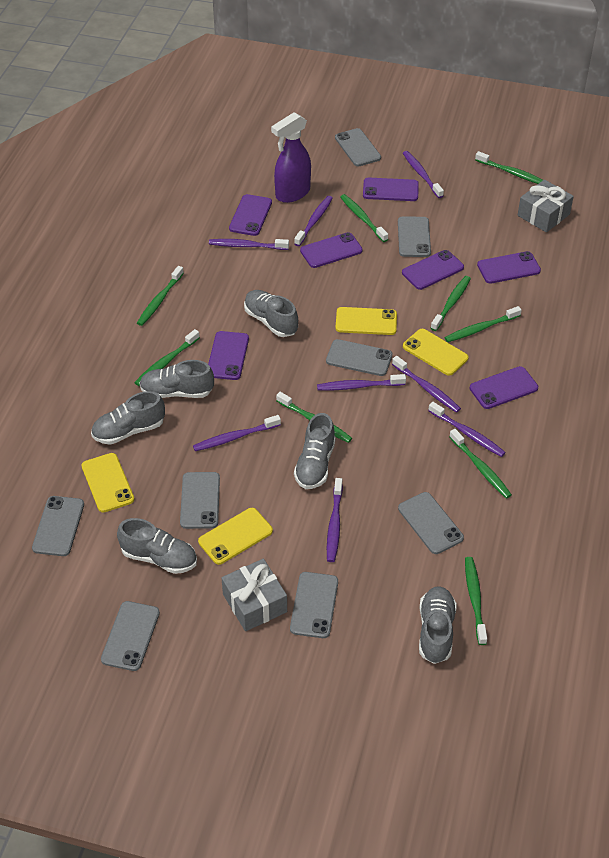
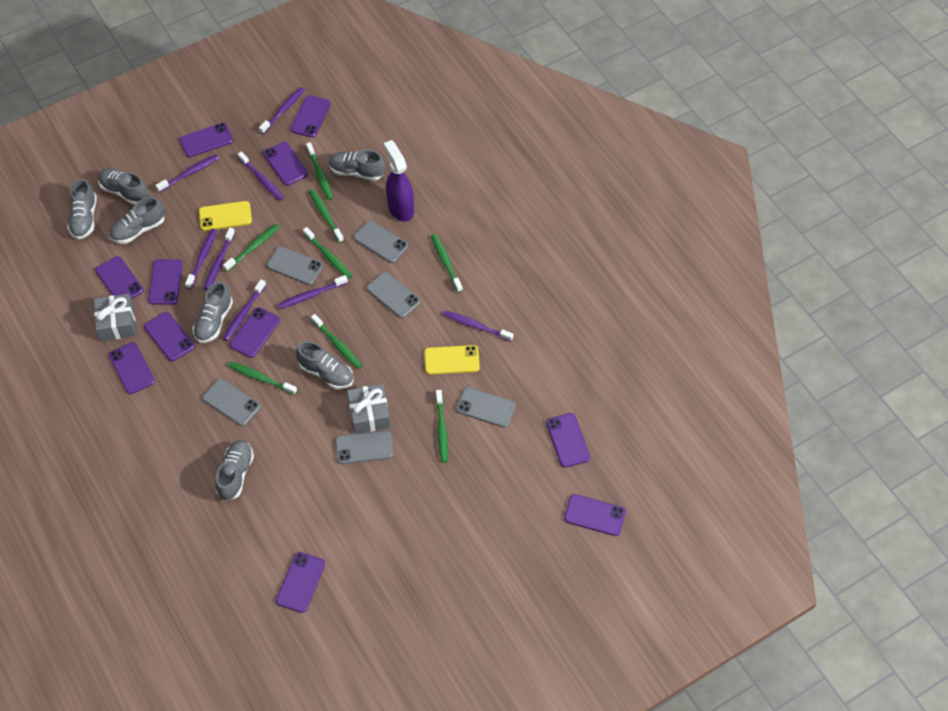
green toothbrush: [134,329,200,386] [137,266,184,326] [276,392,352,443] [340,194,388,242] [431,276,471,331] [445,306,522,342] [449,429,512,499] [465,557,487,645] [475,151,543,184] = 9 -> [223,224,279,272] [228,361,297,395] [303,227,352,279] [306,142,333,200] [309,189,344,243] [311,314,362,369] [431,234,463,293] [436,390,448,463] = 8
grey phone: [32,496,84,556] [101,601,160,671] [180,472,220,529] [290,572,338,638] [326,339,392,376] [335,128,381,166] [398,217,431,257] [398,492,464,554] = 8 -> [202,378,261,426] [267,246,323,285] [335,430,393,464] [354,221,408,263] [367,272,421,318] [456,387,516,428] = 6
grey shoe: [91,391,165,445] [117,518,197,574] [139,360,214,398] [244,290,298,337] [294,413,336,489] [419,586,457,664] = 6 -> [67,179,97,239] [98,168,148,205] [109,197,165,244] [193,281,233,343] [215,440,254,501] [296,341,354,389] [329,150,385,181] = 7
purple phone: [208,331,249,380] [229,194,272,236] [300,232,363,268] [363,178,419,201] [402,250,464,290] [470,366,538,409] [477,251,541,284] = 7 -> [95,256,144,299] [109,342,155,394] [144,312,195,361] [148,259,183,305] [179,123,233,157] [229,307,280,358] [263,142,308,186] [276,552,325,613] [290,95,331,138] [546,413,590,468] [564,494,626,536] = 11
yellow phone: [82,453,134,512] [198,508,273,565] [335,307,397,335] [403,329,469,376] = 4 -> [199,201,252,231] [424,345,480,375] = 2

